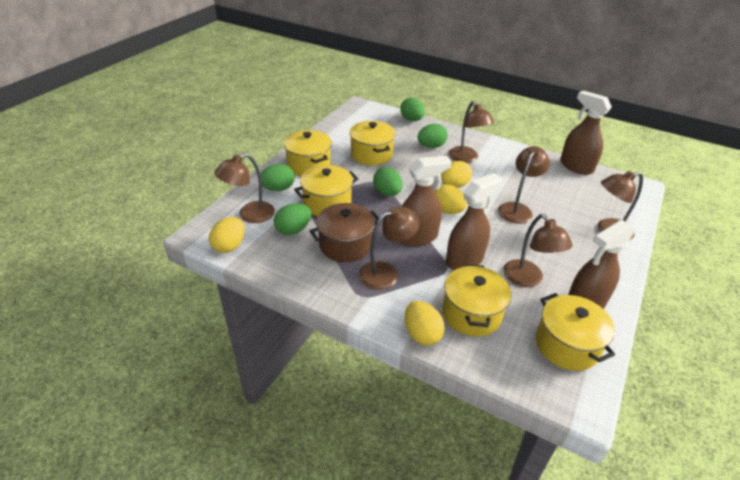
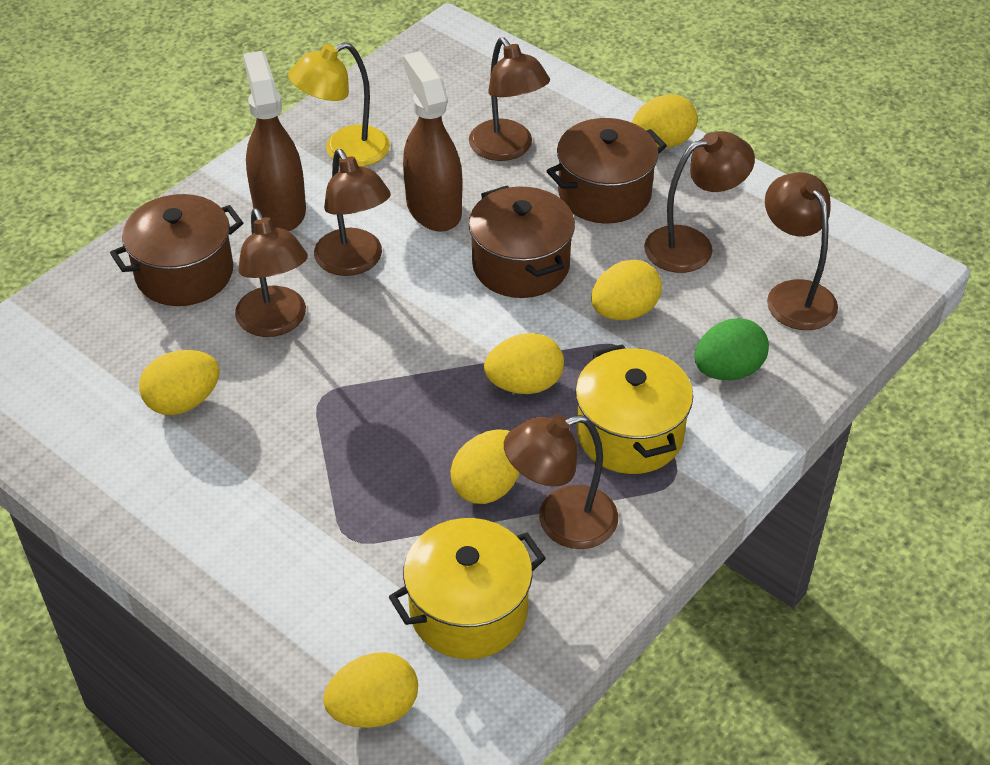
brown pot: [310,203,379,262] = 1 -> [110,194,243,306] [469,186,575,298] [547,118,667,224] = 3
brown spray bottle: [400,156,452,247] [446,173,502,270] [560,90,612,175] [568,220,635,309] = 4 -> [243,51,306,231] [403,51,462,232] = 2
green egg: [260,164,295,191] [274,203,311,235] [373,167,402,196] [400,98,425,121] [418,124,448,148] = 5 -> [694,318,769,380] = 1
yellow egg: [209,217,245,253] [405,301,445,346] [434,185,467,214] [441,161,472,188] = 4 -> [139,350,220,415] [323,652,418,728] [450,430,520,504] [484,333,564,394] [591,259,662,320] [632,94,698,148] = 6
yellow lamp: none = 0 -> [288,42,390,167] = 1
yellow pot: [284,130,332,176] [294,165,358,216] [350,121,396,166] [442,264,511,337] [536,293,615,371] = 5 -> [389,518,546,659] [575,344,693,474] = 2

